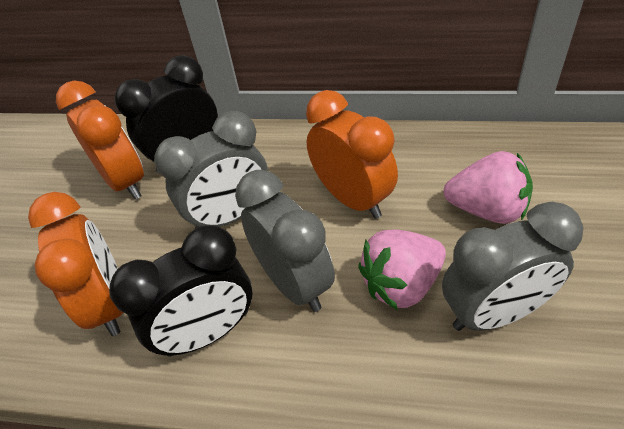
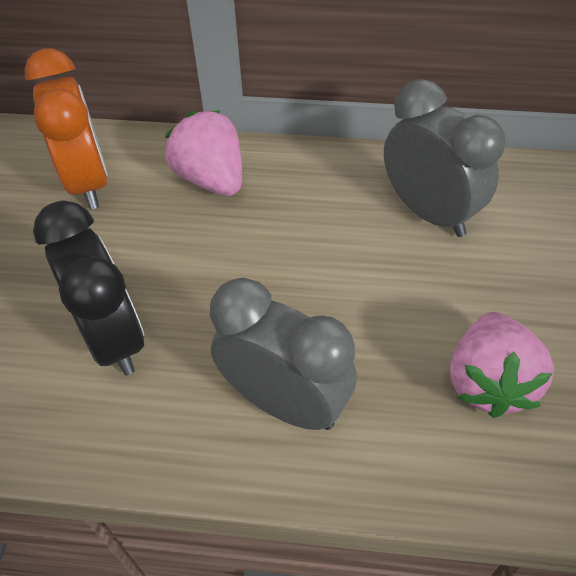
black clock: [109,225,253,357] [115,55,218,173] = 2 -> [33,200,144,375] = 1
grey clock: [154,111,268,229] [235,170,335,312] [442,202,583,331] = 3 -> [210,277,357,430] [384,79,505,237] = 2
orange clock: [28,192,124,336] [56,80,144,200] [306,90,398,219] = 3 -> [24,48,108,209] = 1

